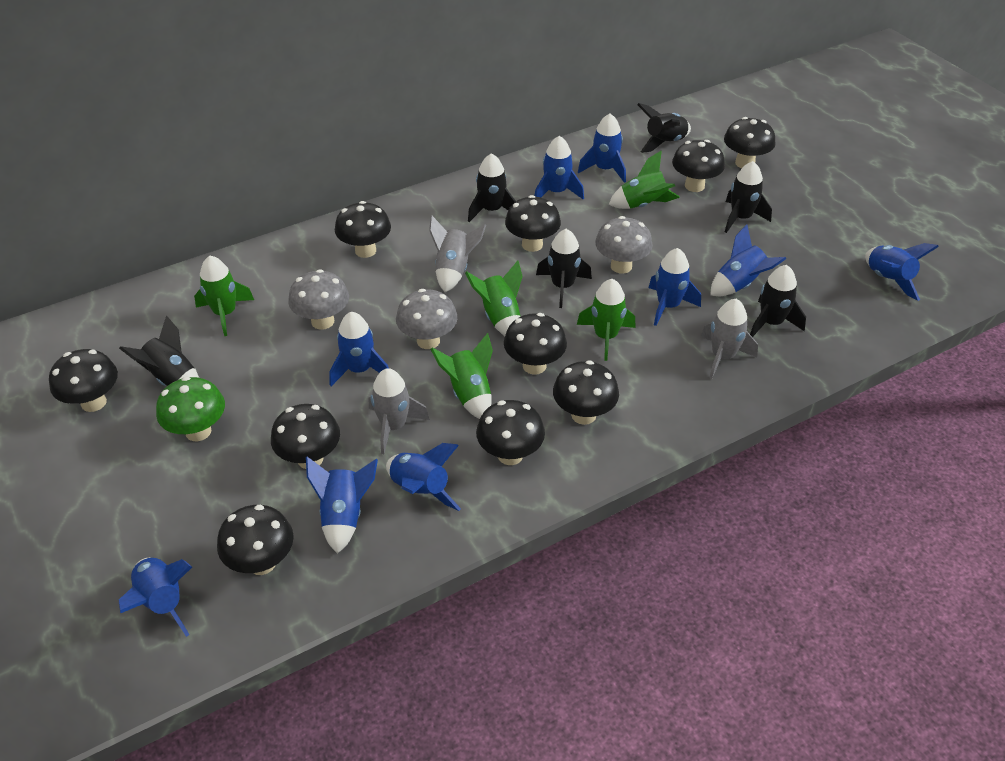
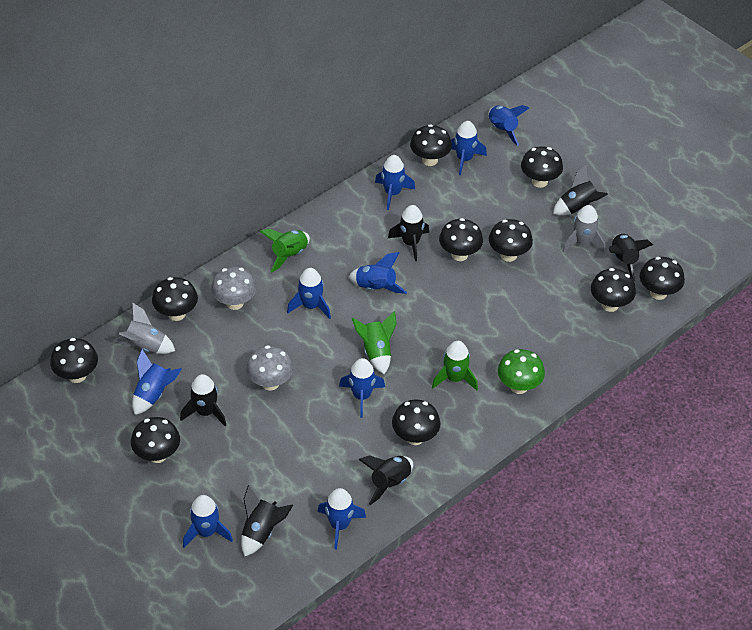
green rocket: [194,256,254,336] [431,333,493,419] [465,261,523,336] [577,279,635,361] [609,151,680,209] = 5 -> [260,229,310,272] [352,311,396,374] [432,341,478,391] = 3
grey mushroom: [288,269,349,330] [396,289,458,349] [595,216,653,274] = 3 -> [211,266,257,310] [246,345,294,390] = 2
grey rocket: [369,368,430,454] [429,215,486,292] [701,299,758,379] = 3 -> [113,302,175,354] [562,205,605,253] = 2

